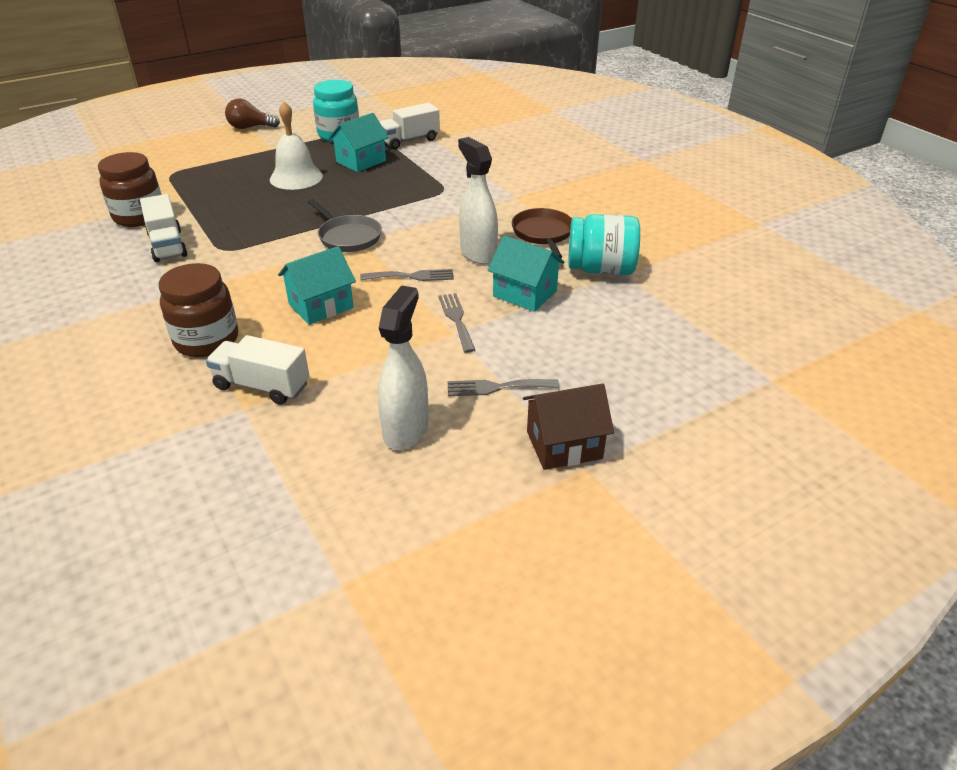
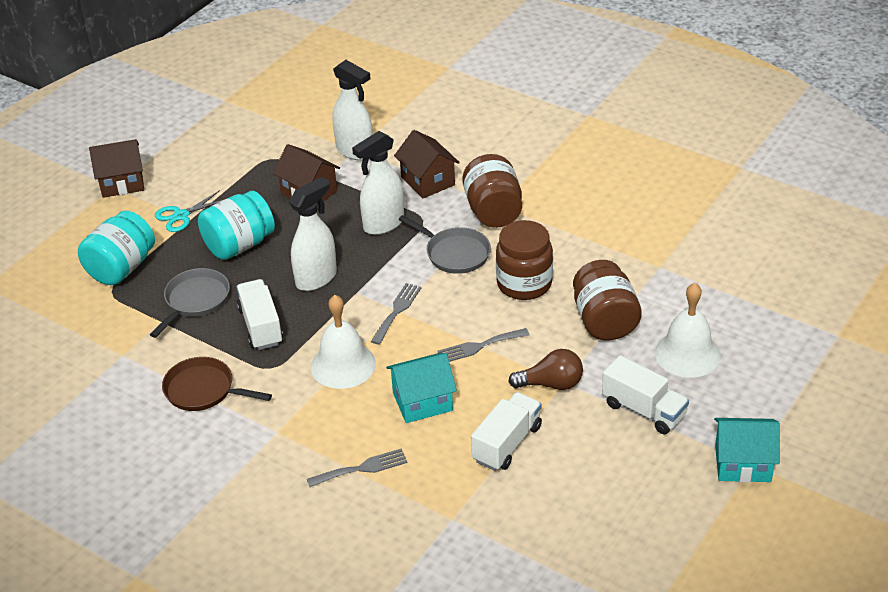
brown house: [523,384,614,470] = 1 -> [89,139,144,198] [273,144,340,206] [394,130,460,198] = 3
brown jar: [98,152,162,227] [159,263,238,357] = 2 -> [462,154,522,228] [496,220,553,300] [573,260,642,340] = 3
grey pan: [307,199,382,252] = 1 -> [150,268,230,338] [399,215,491,274] = 2
turquoise house: [278,246,356,325] [329,113,389,172] [488,235,564,312] = 3 -> [386,353,457,423] [714,418,780,483] = 2
turquoise scissors: none = 0 -> [155,190,222,232] = 1
white bell: [270,101,323,190] = 1 -> [311,295,376,389] [655,283,721,378] = 2
white spray bottle: [378,285,429,450] [458,137,498,264] = 2 -> [289,177,337,291] [333,60,373,160] [352,131,404,235] = 3

